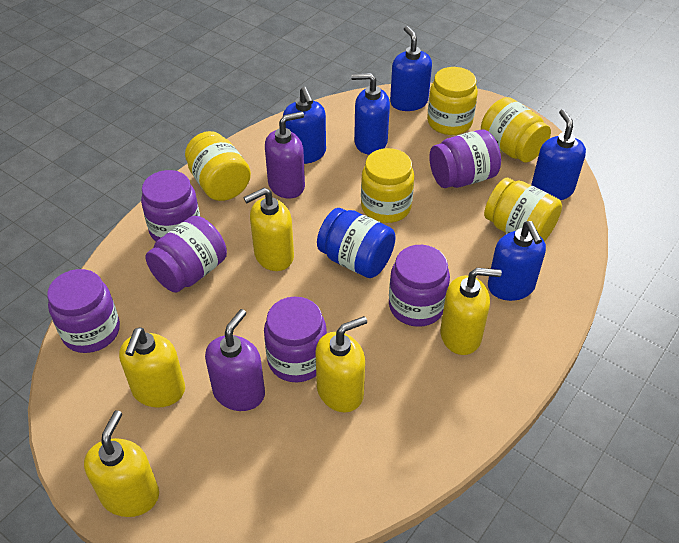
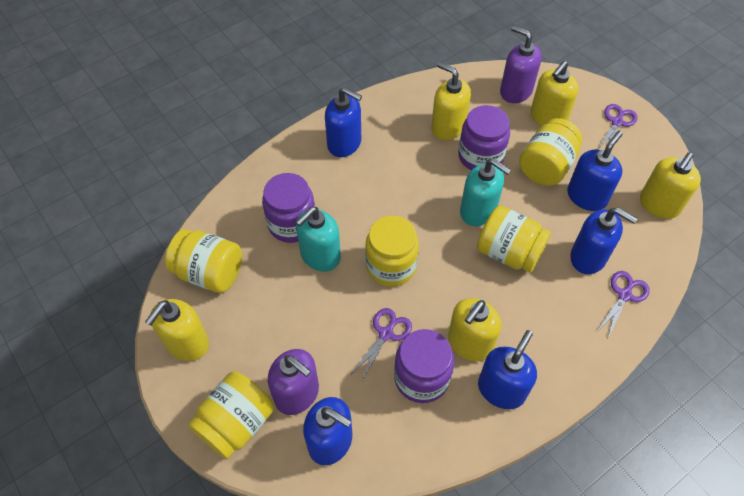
blue jar: [317,208,396,278] = 1 -> none = 0
purple jar: [47,269,120,353] [141,170,200,242] [145,216,227,293] [264,297,327,382] [389,245,450,327] [429,130,501,188] = 6 -> [262,173,315,243] [394,329,454,403] [458,105,510,170] = 3
purple scissors: none = 0 -> [351,308,412,382] [598,104,638,149] [598,271,650,337] = 3
turquoise soap dispenser: none = 0 -> [296,207,341,272] [460,158,511,226] = 2

